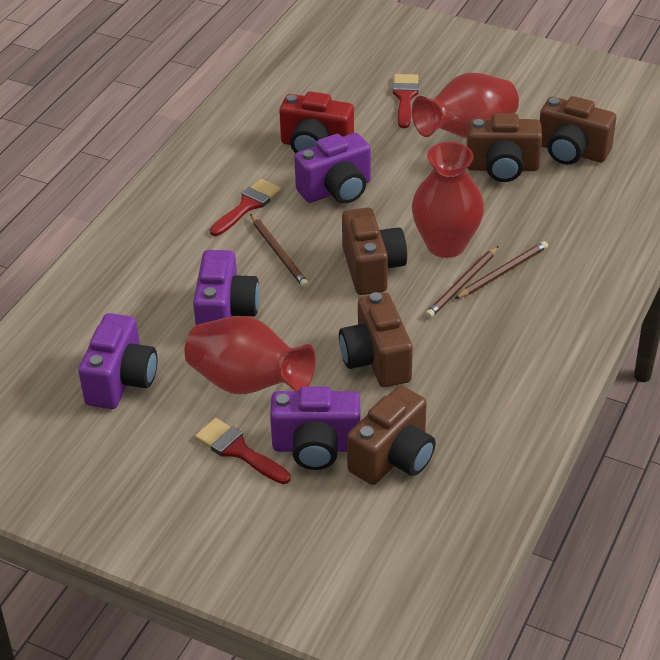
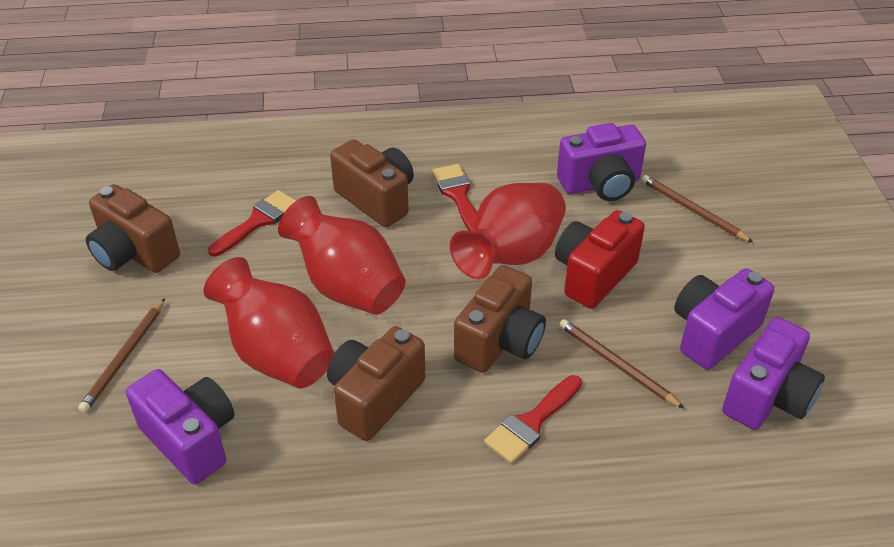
brown camera: [339,292,413,387] [342,208,407,295] [347,386,436,485] [466,113,542,182] [540,96,616,165] = 5 -> [86,184,180,273] [327,326,425,441] [330,139,414,227] [454,265,546,373] = 4

